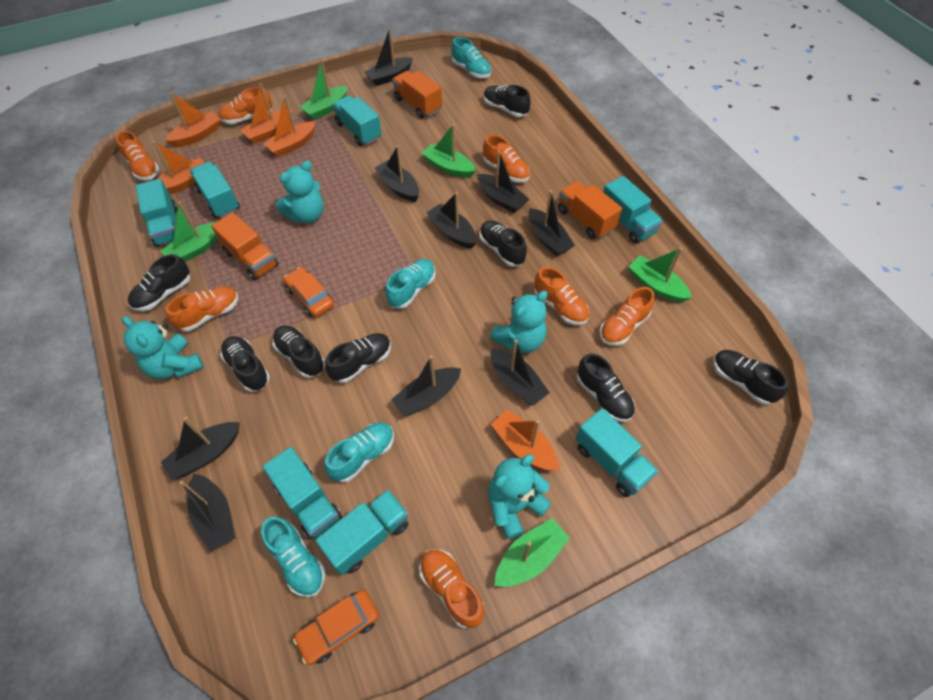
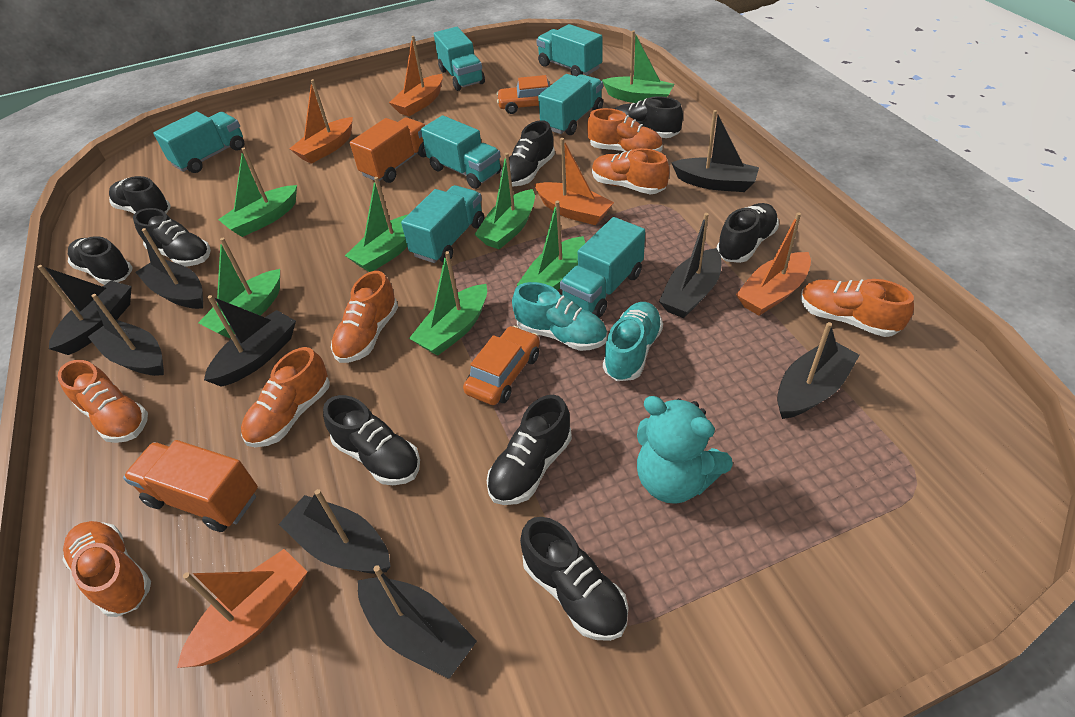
black shoe: [128,254,190,311] [220,336,270,392] [272,326,325,378] [325,333,391,383] [479,220,527,267] [484,85,531,117] [577,353,635,422] [713,350,789,405] = 8 -> [68,236,132,285] [109,176,170,214] [133,208,211,266] [323,395,420,485] [487,395,572,505] [500,120,555,187] [520,517,629,641] [615,96,683,138] [717,203,779,263] = 9
green boat: [160,201,218,262] [300,59,348,120] [421,124,476,178] [495,518,570,587] [628,248,692,302] = 5 -> [198,238,280,338] [218,148,297,237] [345,177,408,272] [409,251,487,356] [474,153,535,249] [517,201,585,290] [602,30,674,103] = 7
orange truck: [211,212,279,280] [392,71,442,118] [558,181,622,239] = 3 -> [123,440,258,532] [350,117,427,183] = 2
turquoise shoe: [261,517,325,597] [325,422,394,483] [385,259,436,309] [451,37,491,78] = 4 -> [512,282,607,351] [603,302,663,381] = 2
turquoise teddy bear: [122,316,203,379] [276,161,324,223] [488,454,552,540] [490,291,548,353] = 4 -> [637,396,733,504] = 1

